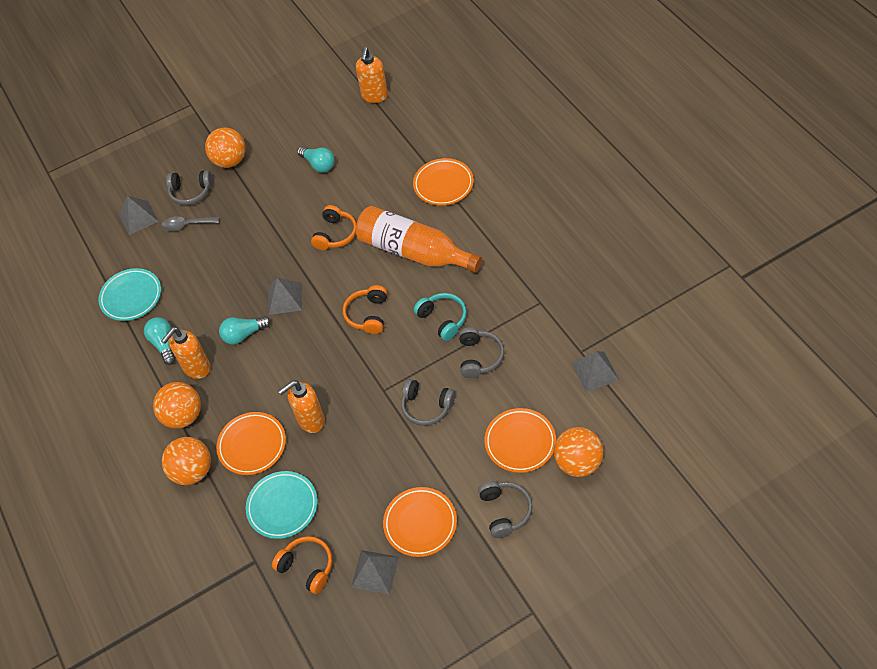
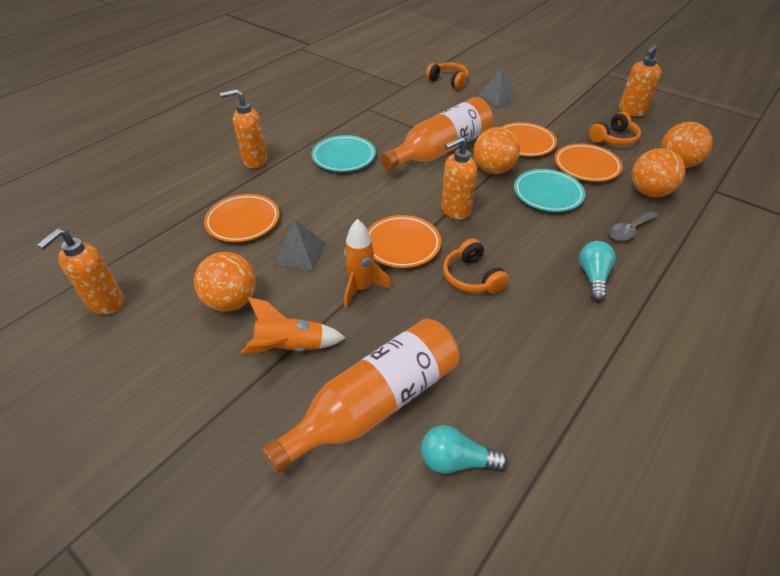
grey headphones: [166,170,213,205] [401,379,455,426] [459,327,504,378] [478,481,532,538] = 4 -> none = 0
grey pyramid: [119,196,159,235] [268,278,302,315] [351,550,399,595] [571,351,619,392] = 4 -> [274,220,327,271] [477,67,518,108] = 2
orange bottle: [356,206,482,273] = 1 -> [262,318,459,474] [381,97,493,170] = 2
orange rocket: none = 0 -> [241,297,345,353] [344,219,391,308] = 2
orange soap dispenser: [161,327,211,379] [278,381,325,433] [356,47,388,103] = 3 -> [37,228,124,315] [220,89,267,169] [441,136,477,220] [619,44,661,117] = 4
turquoise headphones: [414,293,467,341] = 1 -> none = 0
turquoise light bulb: [144,317,175,365] [219,316,271,345] [297,146,335,172] = 3 -> [421,425,508,474] [579,241,616,301] = 2

